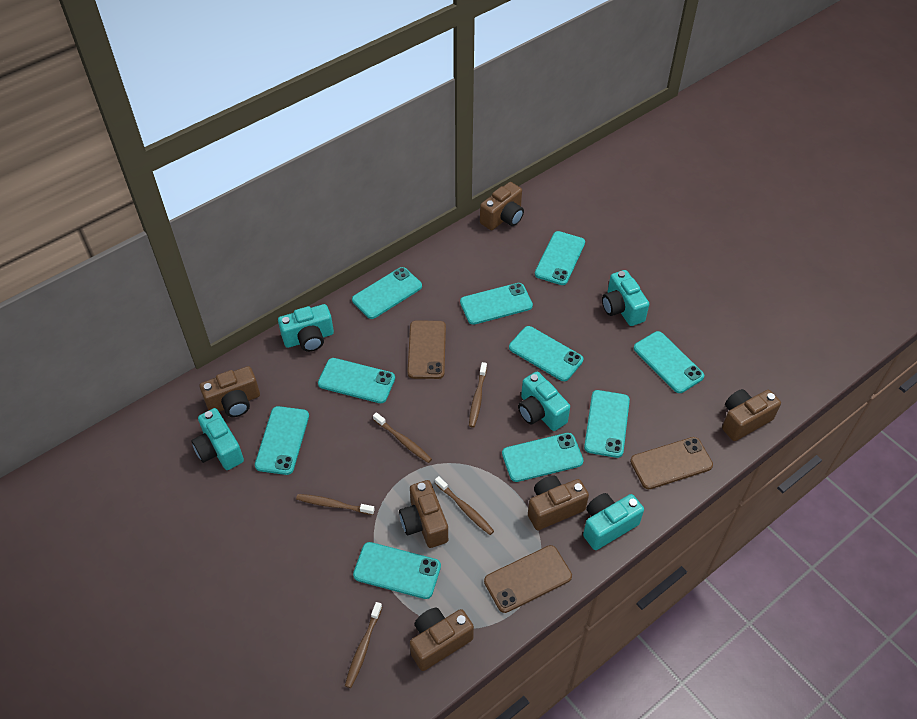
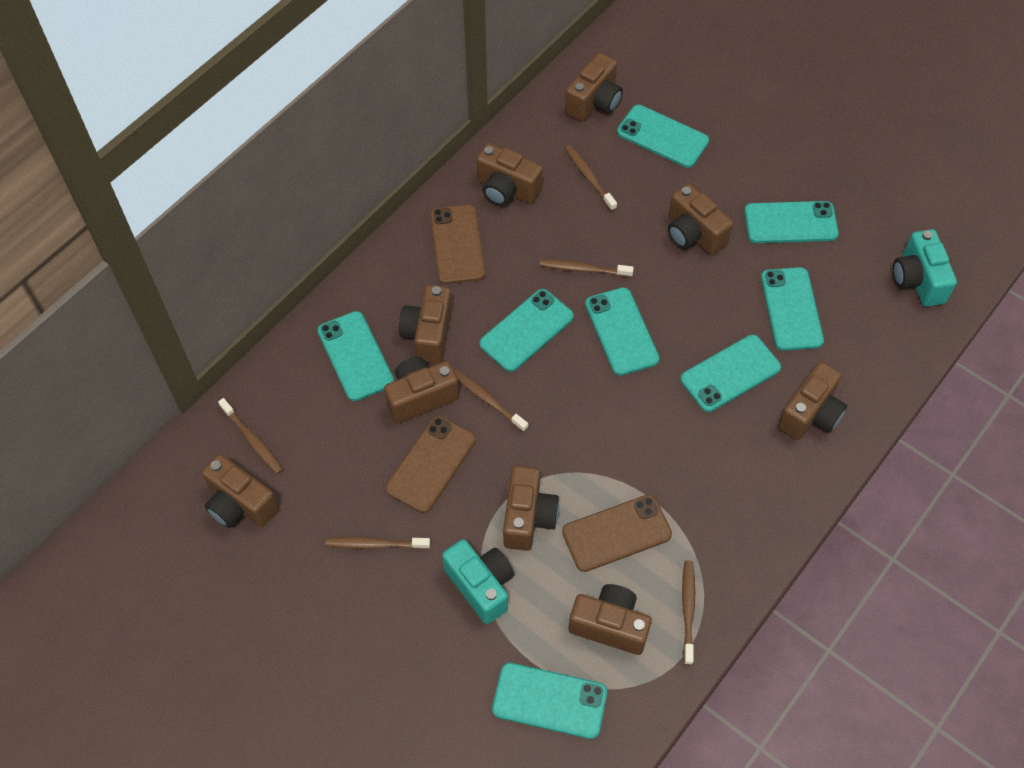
brown camera: [200,366,260,417] [399,480,448,548] [410,608,474,671] [480,182,524,230] [528,476,589,530] [722,389,781,441] = 6 -> [202,454,279,528] [384,357,459,424] [399,285,452,364] [477,143,543,206] [503,465,559,551] [565,53,623,122] [569,584,652,655] [668,183,733,255] [778,362,847,440] = 9
brown toothbrush: [296,494,375,515] [345,602,382,688] [373,412,432,463] [435,476,494,535] [469,362,487,427] = 5 -> [218,398,283,474] [325,537,430,550] [454,369,528,432] [540,260,634,277] [565,145,617,211] [682,560,695,665] = 6
turquoise camera: [191,408,244,470] [278,304,334,352] [518,372,570,431] [583,493,644,550] [602,270,649,326] = 5 -> [442,539,514,624] [893,229,957,307] = 2
turquoise phone: [255,406,309,475] [318,358,395,403] [352,267,422,319] [353,542,441,599] [460,283,533,325] [502,433,584,482] [509,326,583,381] [535,231,585,285] [584,390,630,458] [634,331,704,393] = 10 -> [317,311,394,401] [479,289,574,372] [492,663,607,739] [585,287,659,376] [617,105,709,168] [680,335,781,412] [744,201,839,243] [761,267,824,351] = 8

